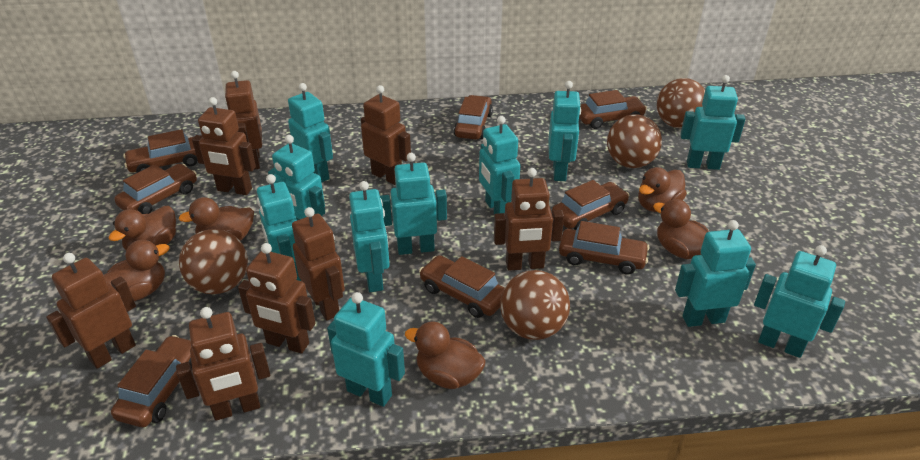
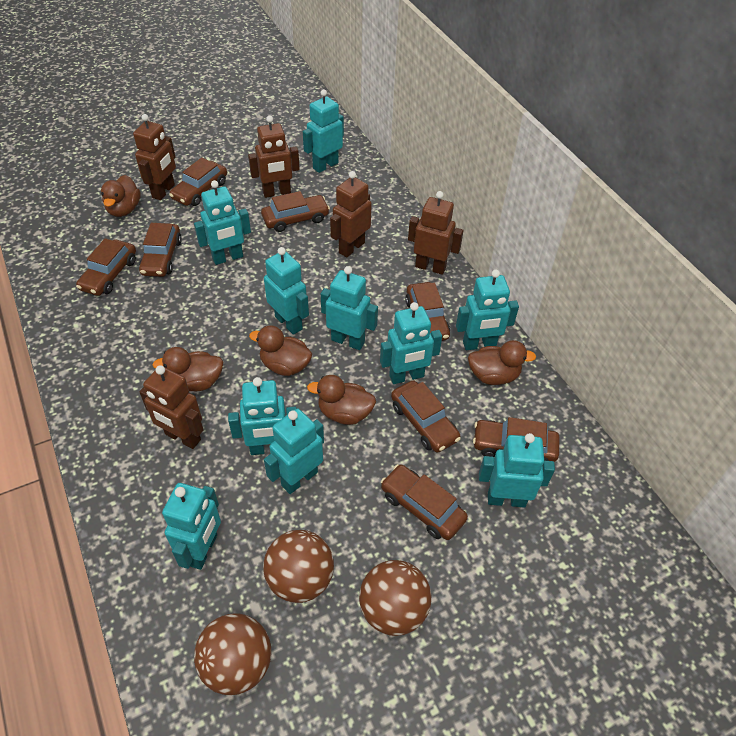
brown ball: [179,229,248,294] [500,270,570,340] [607,114,662,168] [657,78,705,129] = 4 -> [194,614,272,695] [263,530,334,603] [359,560,431,636] = 3
brown duck: [104,240,170,301] [109,206,176,250] [178,197,254,241] [405,321,486,389] [638,167,687,212] [653,199,710,259] = 6 -> [101,175,141,217] [152,347,223,391] [249,325,312,376] [307,375,376,425] [468,340,536,385] = 5
brown robot: [46,253,136,369] [176,307,270,421] [192,97,256,195] [225,71,262,170] [238,243,316,354] [292,207,345,321] [361,85,411,185] [494,168,564,271] = 8 -> [133,114,176,200] [140,365,204,449] [248,115,300,198] [330,171,372,257] [408,191,464,275] = 5
turquoise robot: [257,174,301,281] [268,135,325,220] [288,83,333,182] [327,292,405,407] [349,181,390,292] [380,153,447,255] [479,116,520,215] [548,81,581,181] [675,220,756,327] [680,75,745,170] [754,245,845,358] = 11 -> [162,483,221,570] [194,180,251,265] [228,377,297,455] [264,247,309,335] [264,409,324,494] [303,89,344,173] [321,266,378,350] [380,302,442,384] [456,270,519,350] [479,433,555,507] = 10

